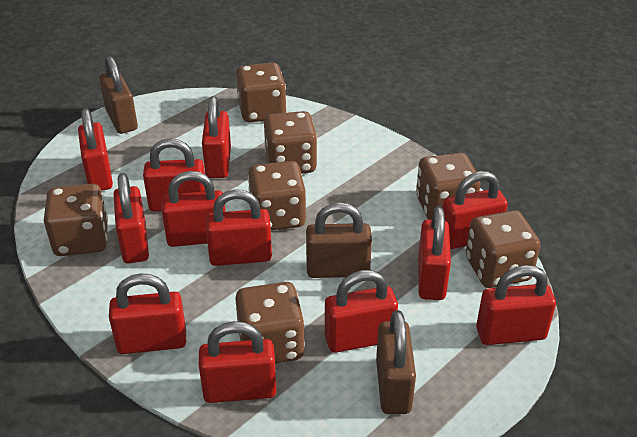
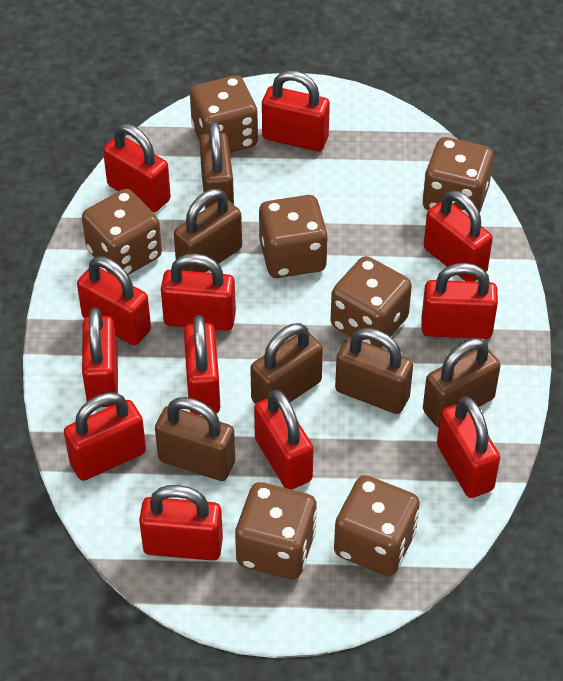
brown padlock: [99,56,138,134] [306,202,372,278] [376,310,416,414] = 3 -> [155,397,235,481] [174,189,242,272] [200,121,234,209] [250,323,323,404] [335,328,413,414] [423,338,501,427] = 6

